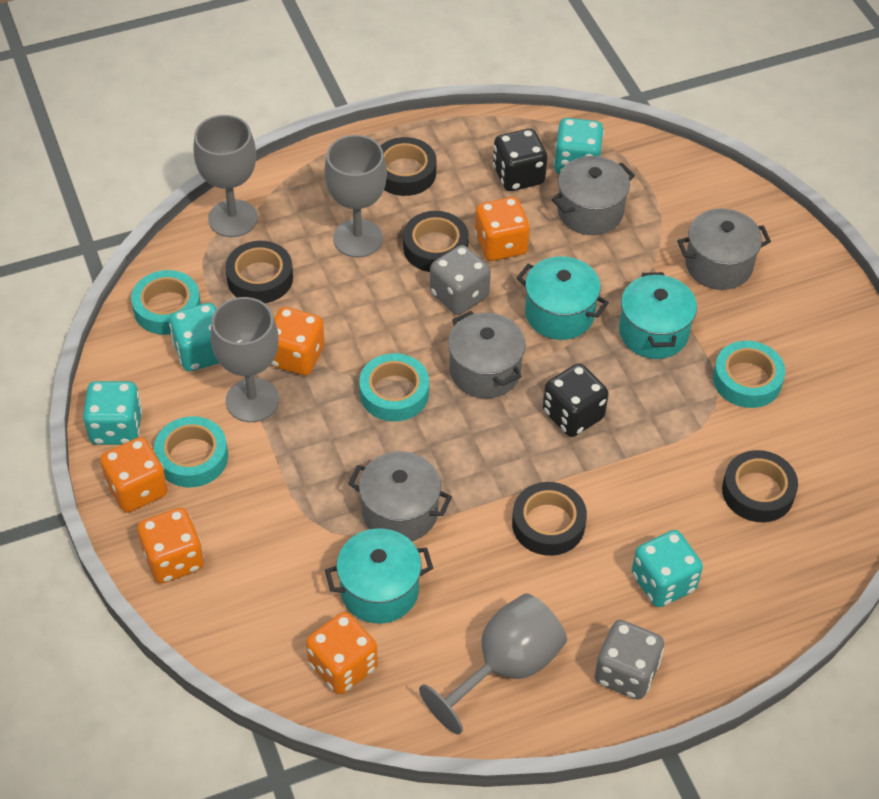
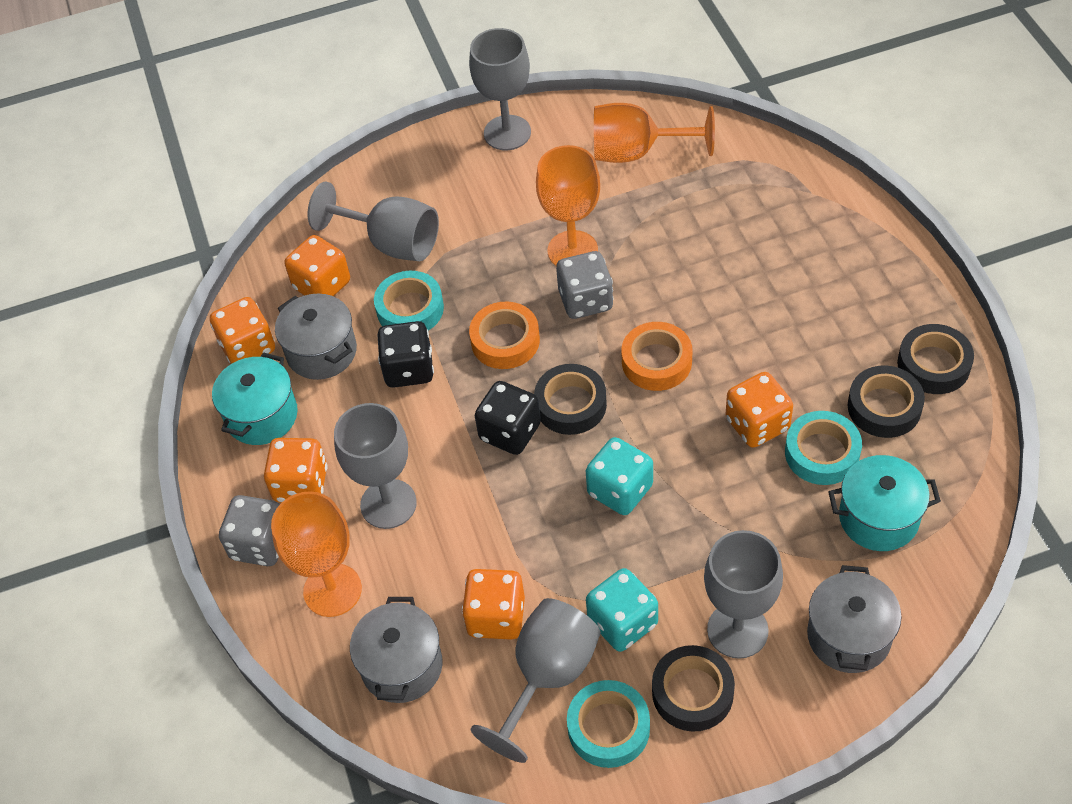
black tape: [225,241,293,303] [380,137,436,196] [403,211,469,272] [512,482,587,556] [722,450,798,522] = 5 -> [534,364,607,435] [652,645,735,732] [848,365,925,438] [897,324,974,394] = 4
grey goblet: [193,115,258,237] [210,297,279,422] [324,135,387,258] [419,593,567,734] = 4 -> [308,181,439,261] [334,403,417,529] [469,28,531,150] [470,598,601,763] [704,530,783,659] = 5
grey pot: [348,451,452,541] [448,311,526,398] [552,156,635,235] [677,209,771,290] = 4 -> [275,294,357,380] [350,597,442,703] [807,565,902,673] = 3
orange goblet: none = 0 -> [271,491,362,617] [536,145,600,266] [594,103,715,163] = 3
orange tape: none = 0 -> [469,302,540,369] [622,322,692,391] = 2
turquoise dice: [83,381,142,445] [169,303,219,371] [554,118,604,174] [632,530,703,607] = 4 -> [586,437,653,515] [586,568,658,652] = 2
turquoise pot: [325,528,433,624] [517,256,609,340] [619,272,697,359] = 3 -> [212,352,298,445] [828,455,941,551] = 2
turquoise tape: [131,270,201,335] [154,416,228,487] [359,353,429,421] [713,341,785,408] = 4 -> [374,271,444,331] [567,680,650,768] [785,411,862,485] = 3

